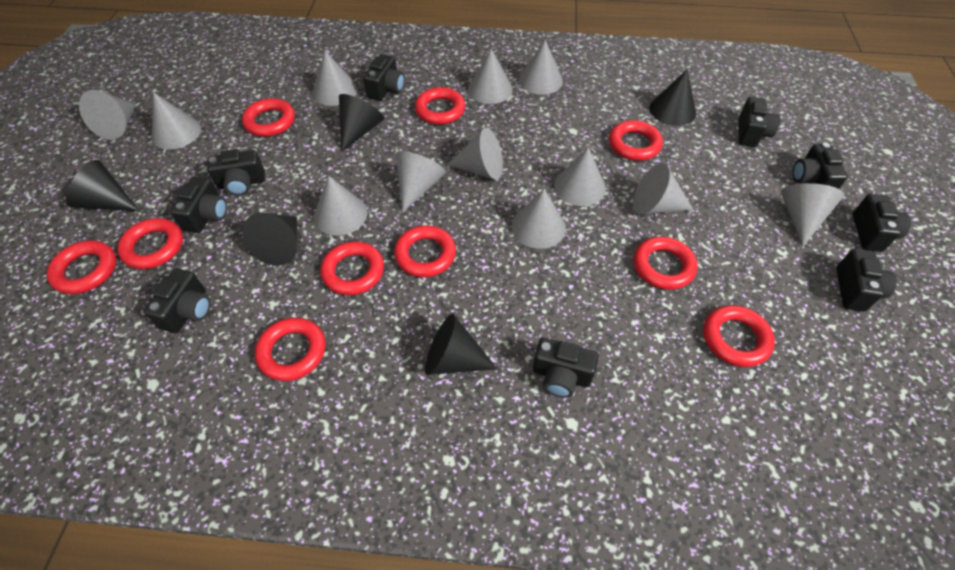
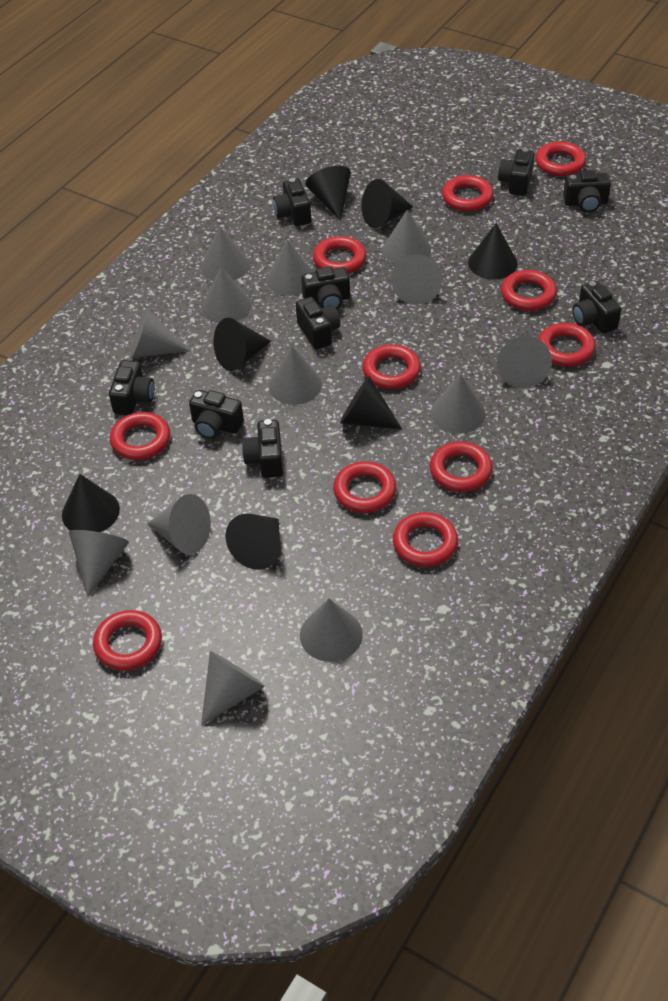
black cone: [66,160,139,211] [242,212,297,266] [339,94,384,152] [425,314,497,375] [649,70,696,126] = 5 -> [62,474,120,532] [213,318,271,371] [225,514,281,570] [306,166,351,221] [340,376,402,429] [362,179,413,228] [468,224,518,280] = 7
grey cone: [79,90,136,140] [151,92,201,149] [313,50,358,106] [314,176,367,236] [396,151,446,212] [447,128,503,180] [468,49,513,104] [512,189,566,249] [519,40,563,95] [554,147,606,206] [633,163,693,214] [781,183,844,247] = 12 -> [69,530,129,597] [130,308,189,358] [147,494,211,554] [201,227,249,281] [201,267,252,323] [201,651,265,725] [266,239,314,296] [269,346,322,405] [300,598,363,662] [382,210,431,264] [391,254,442,305] [431,374,486,434] [497,336,552,388] = 13
red ring: [46,240,116,294] [117,218,183,269] [242,98,295,137] [255,317,325,381] [320,241,384,295] [394,225,456,277] [415,87,465,125] [609,120,663,161] [633,236,697,290] [703,305,775,367] = 10 -> [93,610,162,671] [110,412,170,460] [313,236,366,274] [333,462,396,513] [363,344,421,389] [393,512,458,567] [430,441,493,492] [442,175,493,212] [501,270,557,311] [536,142,586,176] [538,323,596,367] = 11

